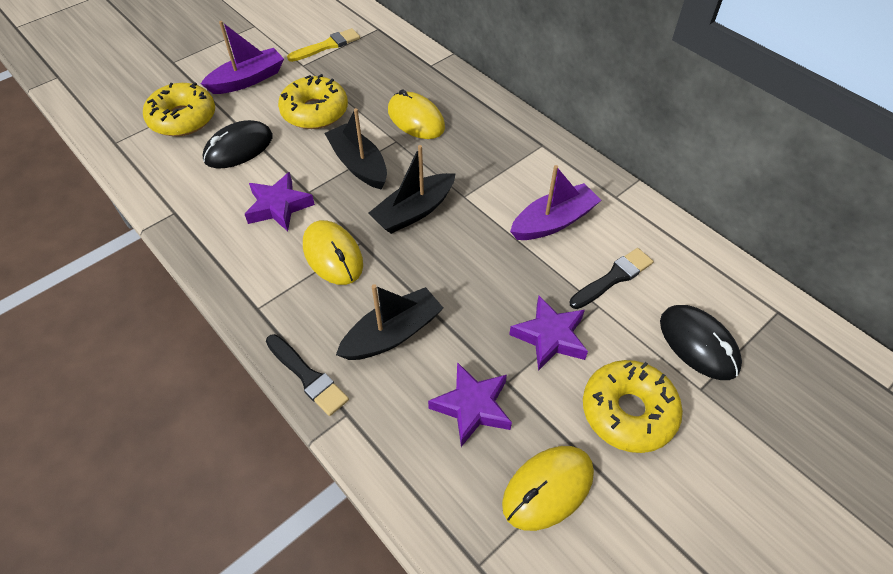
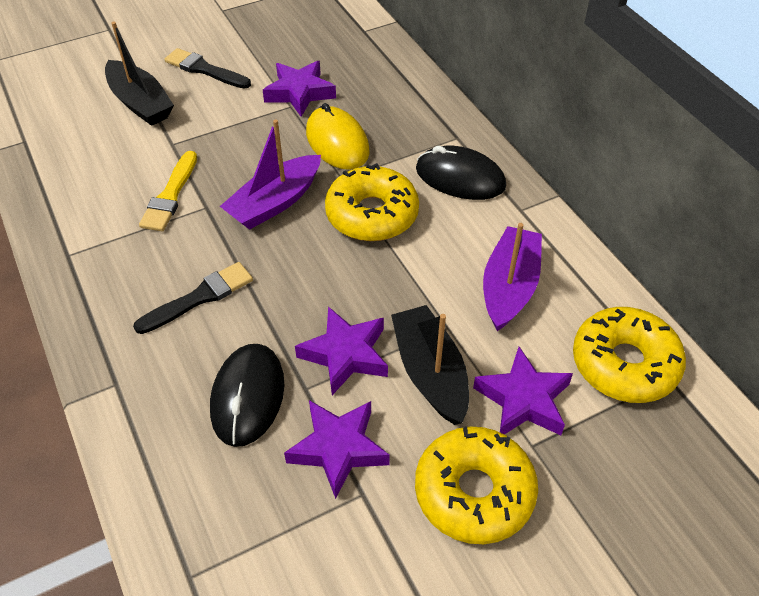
black boat: [324,108,387,189] [336,284,443,360] [368,145,455,234] = 3 -> [105,22,174,126] [391,305,469,425] = 2
purple star: [245,172,315,231] [428,362,512,447] [509,296,588,371] = 3 -> [263,61,336,117] [284,400,390,499] [295,307,388,395] [473,347,573,435] = 4
yellow mouse: [303,220,363,285] [388,89,445,139] [502,446,594,531] = 3 -> [306,103,370,170] = 1

